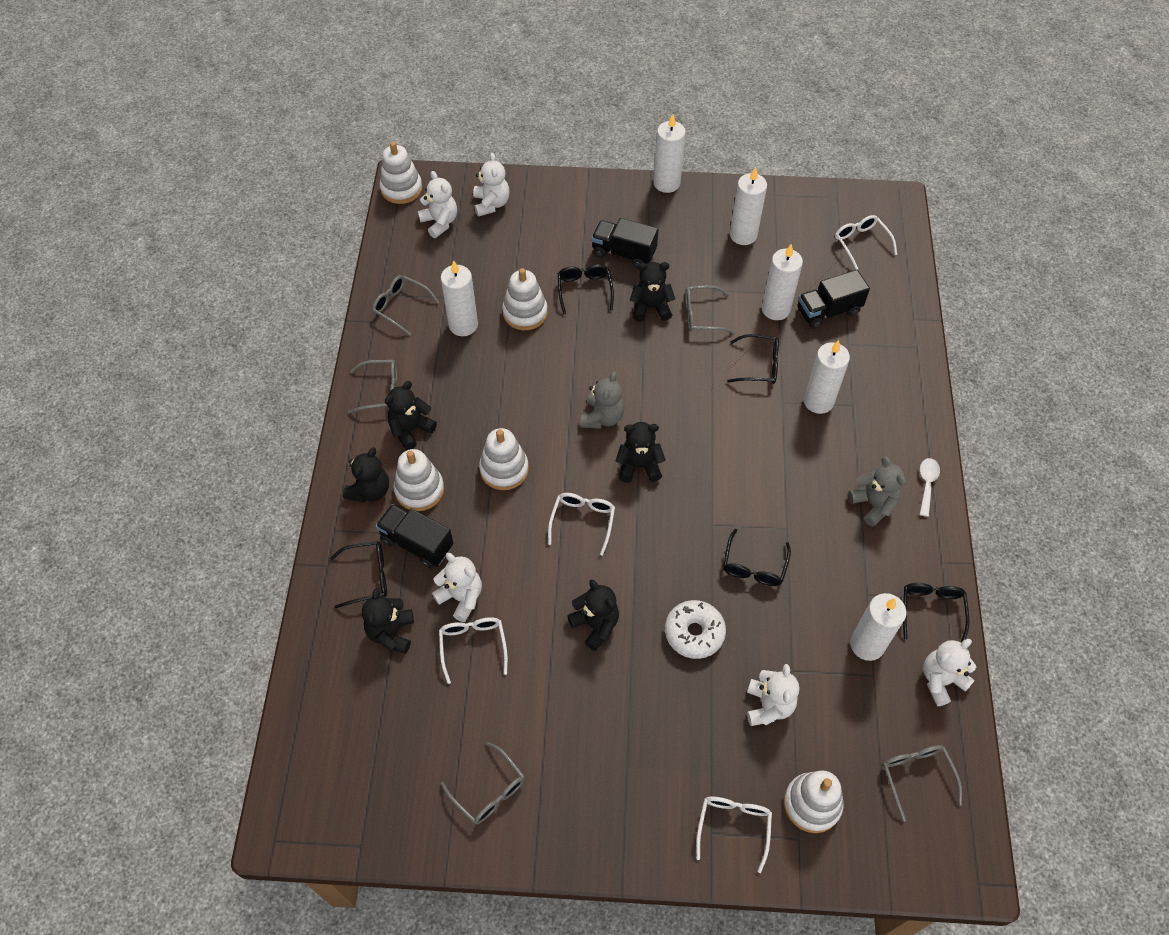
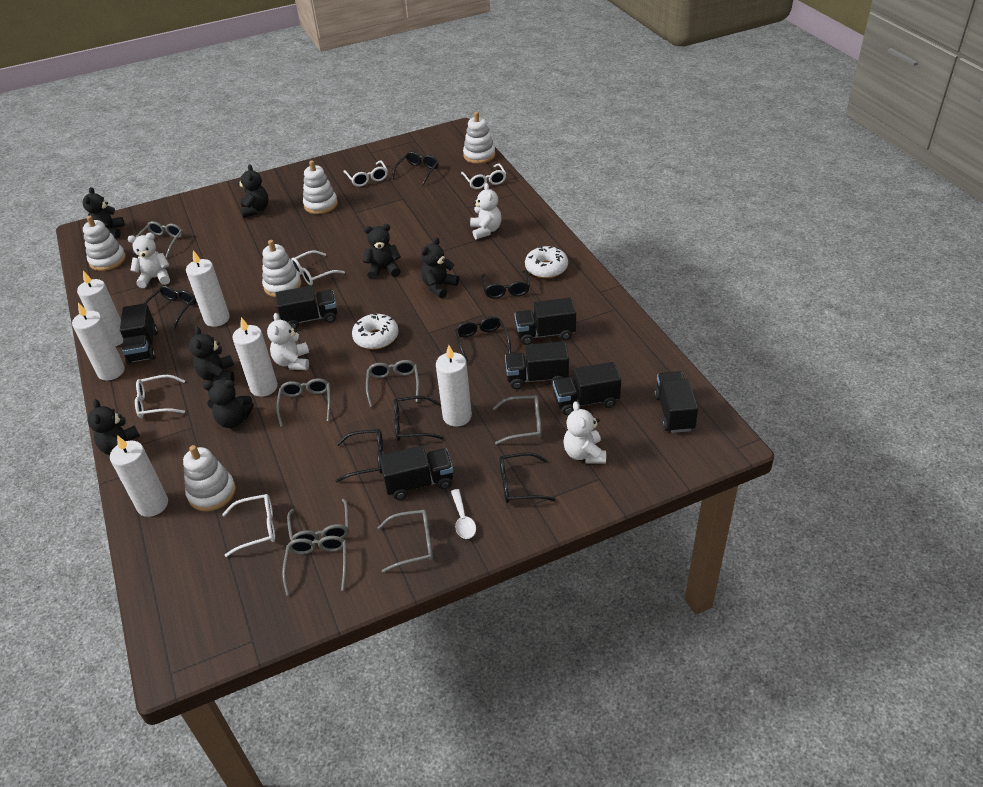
black glasses: [330,541,387,608] [558,264,614,314] [723,529,791,586] [727,334,779,384] [903,583,969,643] = 5 -> [144,285,196,329] [336,429,383,482] [392,151,439,186] [394,396,444,441] [455,316,511,363] [481,270,530,299] [499,453,556,503] = 7
black teddy bear: [343,447,389,502] [362,588,414,654] [385,381,437,450] [567,580,619,651] [616,422,666,483] [630,262,675,322] = 6 -> [83,187,125,238] [87,399,140,455] [189,327,235,382] [202,379,254,428] [237,164,269,218] [363,224,401,280] [421,237,459,298] = 7
black truck: [376,504,453,568] [591,218,658,268] [797,270,870,329] = 3 -> [120,303,158,364] [275,286,337,329] [379,446,453,500] [505,341,569,389] [515,298,576,345] [553,362,621,415] [654,371,698,433] = 7
grey glasses: [348,360,397,414] [372,275,439,335] [441,742,525,824] [685,285,735,333] [883,745,962,822] = 5 -> [133,221,183,258] [276,378,331,427] [282,536,347,596] [287,499,349,541] [366,360,419,407] [377,510,433,573] [493,395,542,445] = 7
grey teddy bear: [581,371,624,429] [848,456,906,527] = 2 -> none = 0
white donut: [665,600,726,659] = 1 -> [352,313,398,349] [525,246,568,278] = 2
white glasses: [439,617,508,684] [548,493,615,556] [696,797,772,873] [835,215,897,270] = 4 -> [135,375,185,418] [222,494,275,557] [291,251,345,285] [344,160,388,187] [461,163,506,189] = 5
white teddy bear: [418,171,457,238] [432,553,482,622] [473,153,510,217] [747,664,799,726] [923,639,976,706] = 5 -> [128,233,170,288] [267,313,309,370] [470,183,502,239] [563,401,606,463] = 4

